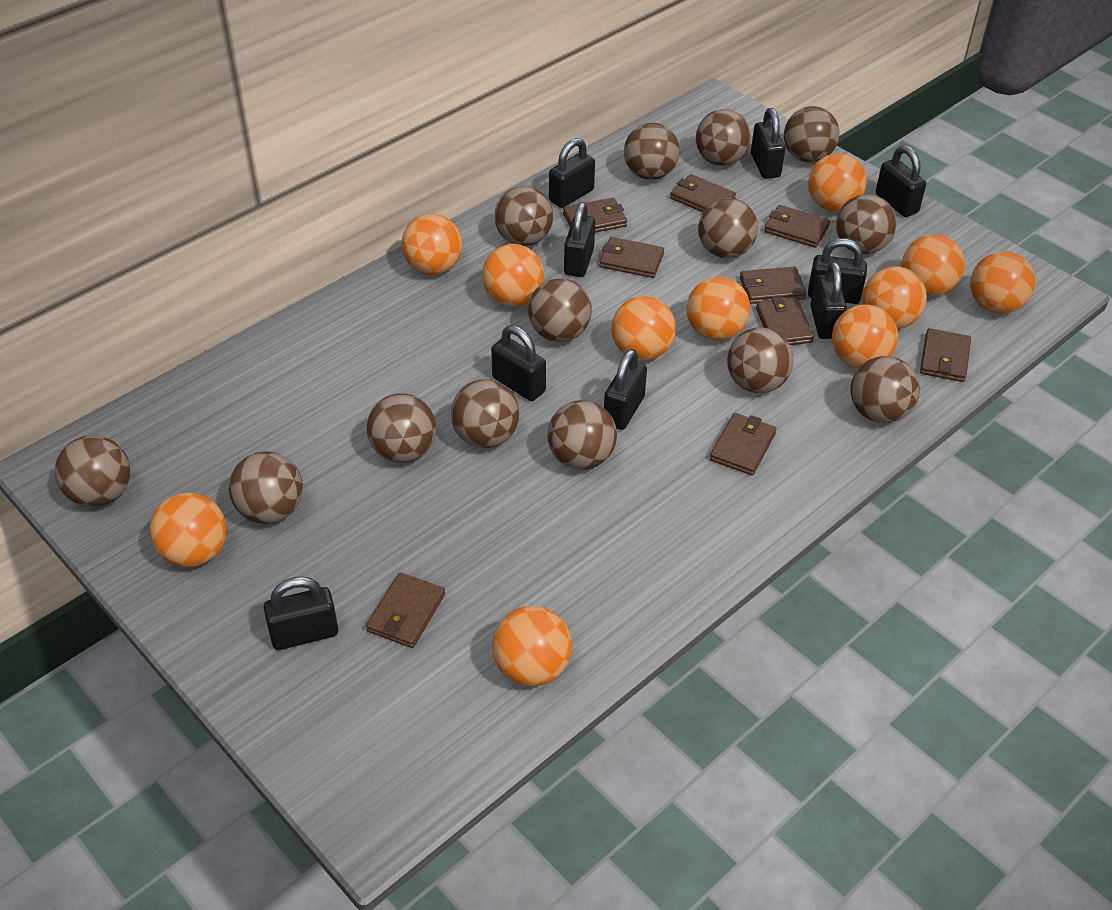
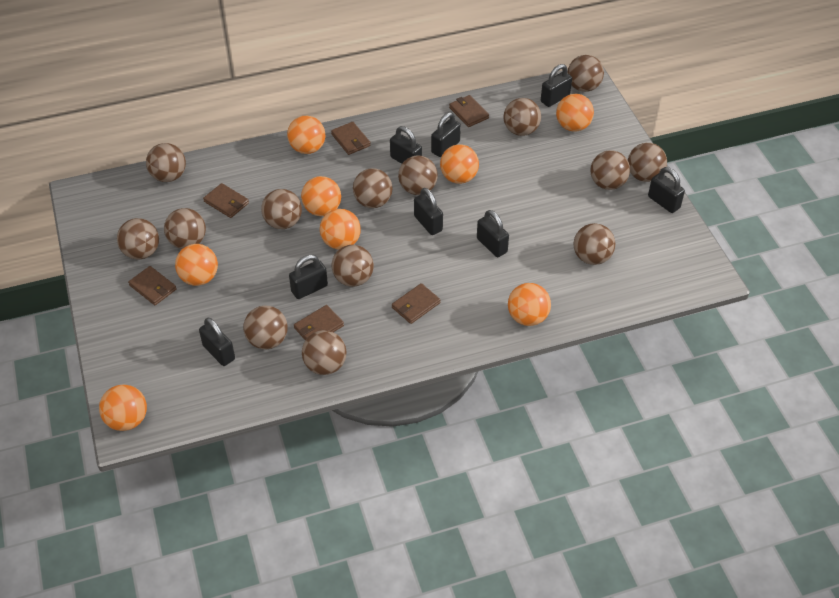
black padlock: [264,576,338,650] [491,325,546,401] [549,138,595,208] [564,202,595,277] [604,349,647,430] [751,108,785,179] [808,239,867,304] [810,262,847,339] [876,145,926,217] = 9 -> [199,318,235,366] [289,255,328,299] [390,126,422,164] [414,188,443,235] [431,112,461,157] [477,210,509,257] [541,64,572,107] [648,167,685,213] = 8
brown wallet: [366,572,445,648] [563,198,627,233] [599,237,664,278] [670,174,736,212] [710,413,777,475] [740,266,807,304] [756,296,814,345] [764,205,830,248] [920,328,971,382] = 9 -> [128,266,177,305] [203,183,249,218] [294,305,344,340] [331,122,371,155] [392,283,441,324] [449,95,489,127] = 6
orange ball: [149,493,227,567] [401,214,462,275] [482,244,544,306] [492,606,572,686] [611,296,676,361] [686,277,750,340] [808,153,867,211] [832,304,898,369] [862,267,927,329] [902,234,965,296] [970,251,1035,314] = 11 -> [99,384,147,431] [175,244,218,286] [287,116,325,154] [301,176,341,216] [320,209,361,249] [440,144,479,184] [508,283,551,326] [556,94,594,132] = 8

